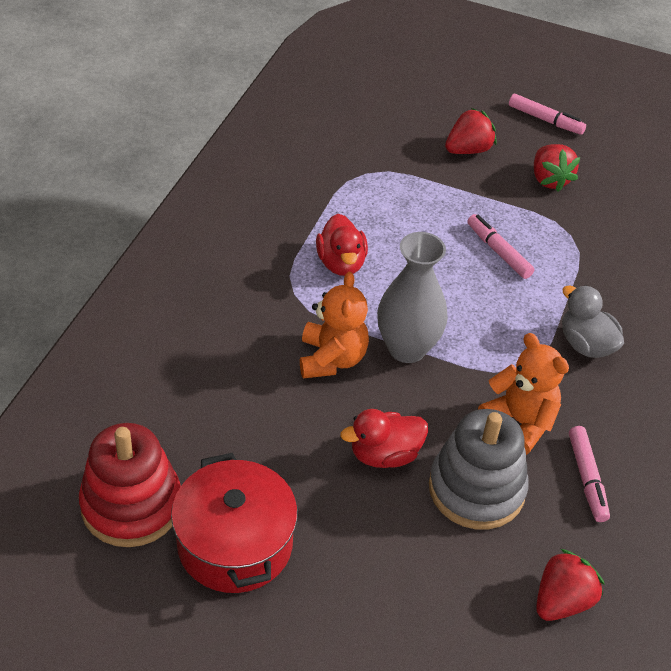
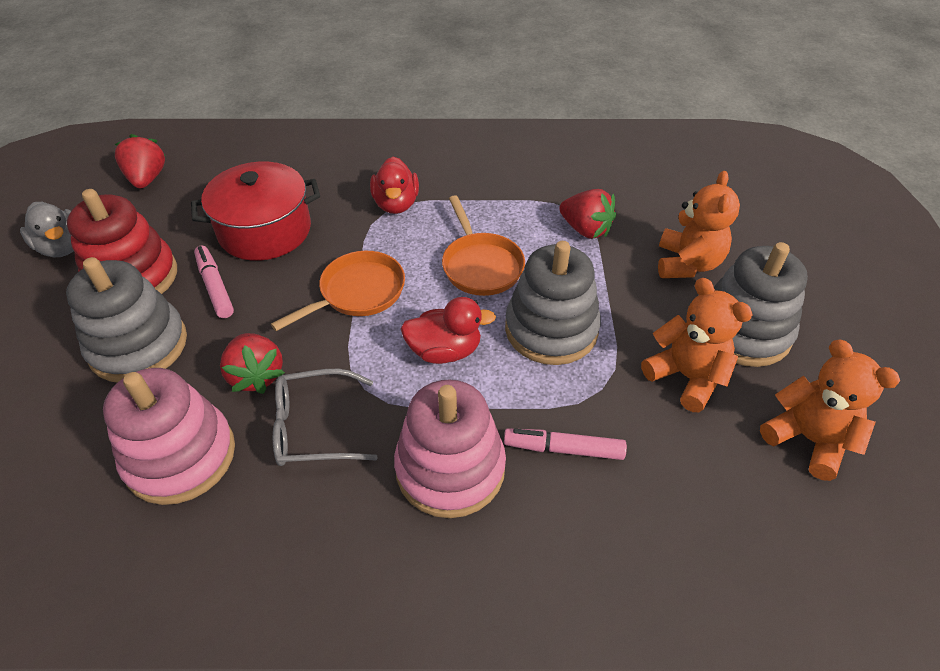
grey glasses: none = 0 -> [273,369,378,466] = 1
grey stacking toy: [429,409,529,530] = 1 -> [66,257,187,383] [505,241,601,365] [714,242,808,367] = 3
grey vase: [377,232,448,363] = 1 -> none = 0
orange pan: none = 0 -> [271,251,405,331] [442,195,525,296] = 2
orange teddy bear: [300,272,369,379] [478,333,569,455] = 2 -> [641,278,753,412] [658,171,740,278] [760,340,900,481] = 3
pink marker: [467,214,534,279] [509,94,586,135] [569,426,610,522] = 3 -> [194,246,234,318] [504,428,627,460] = 2
pink stacking toy: none = 0 -> [103,368,235,505] [394,379,506,518] = 2

